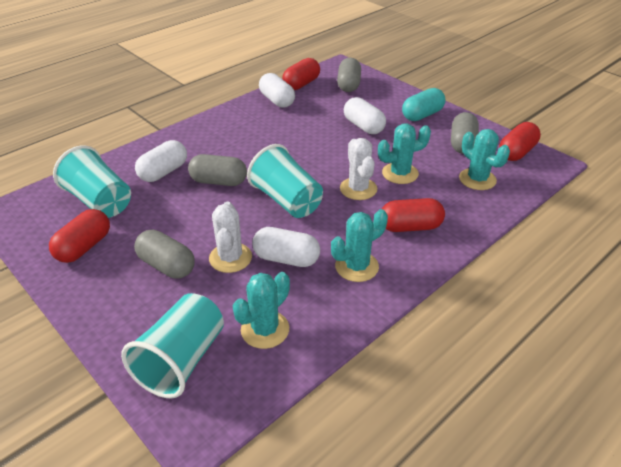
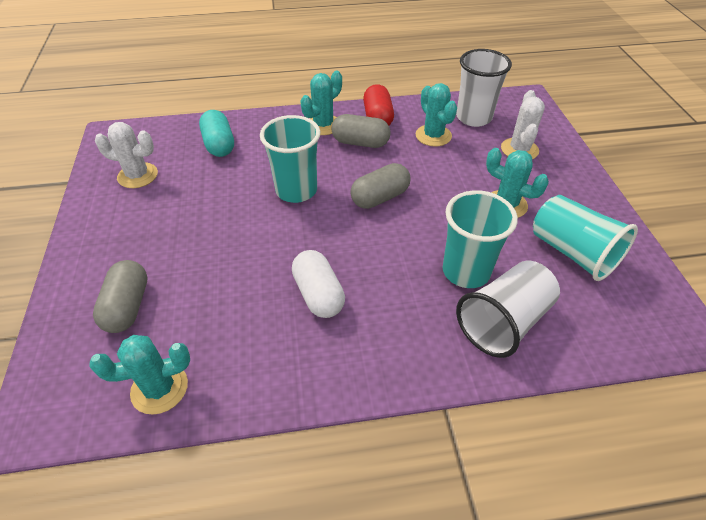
grey capsule: [134,230,195,279] [188,154,247,186] [337,58,361,92] [451,112,479,154] = 4 -> [93,260,147,333] [332,114,391,148] [350,163,411,209] = 3
red capsule: [49,209,110,263] [282,58,320,90] [382,198,445,232] [499,122,541,161] = 4 -> [363,84,394,125] = 1
white capsule: [135,140,187,182] [252,227,320,267] [259,73,295,108] [344,97,386,134] = 4 -> [292,250,345,318] = 1
white cup: none = 0 -> [456,49,512,127] [456,261,560,358] = 2

